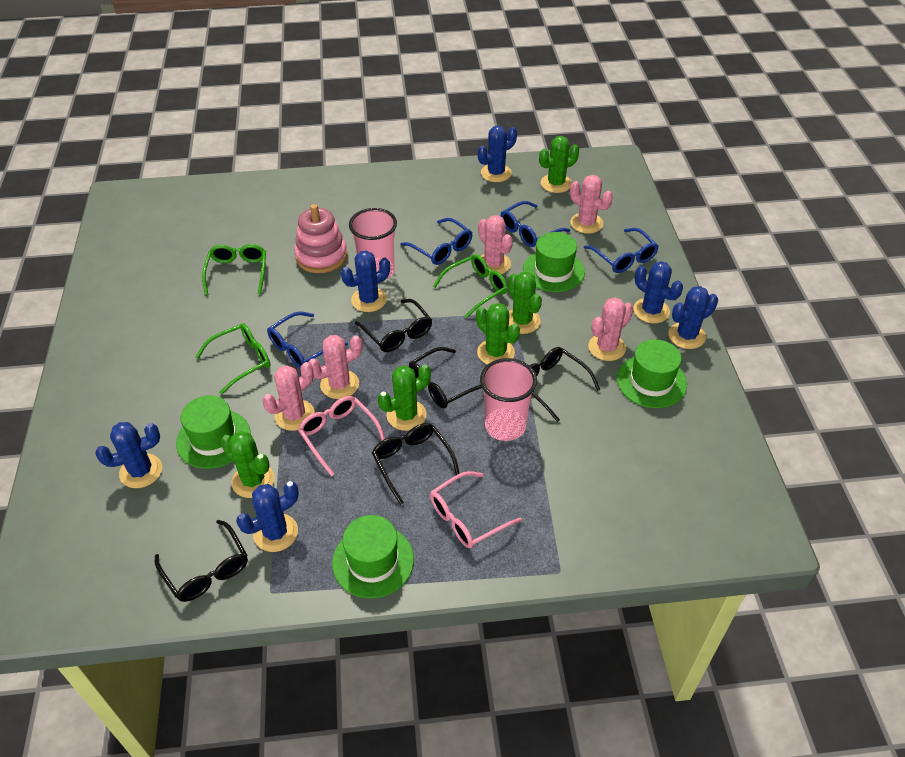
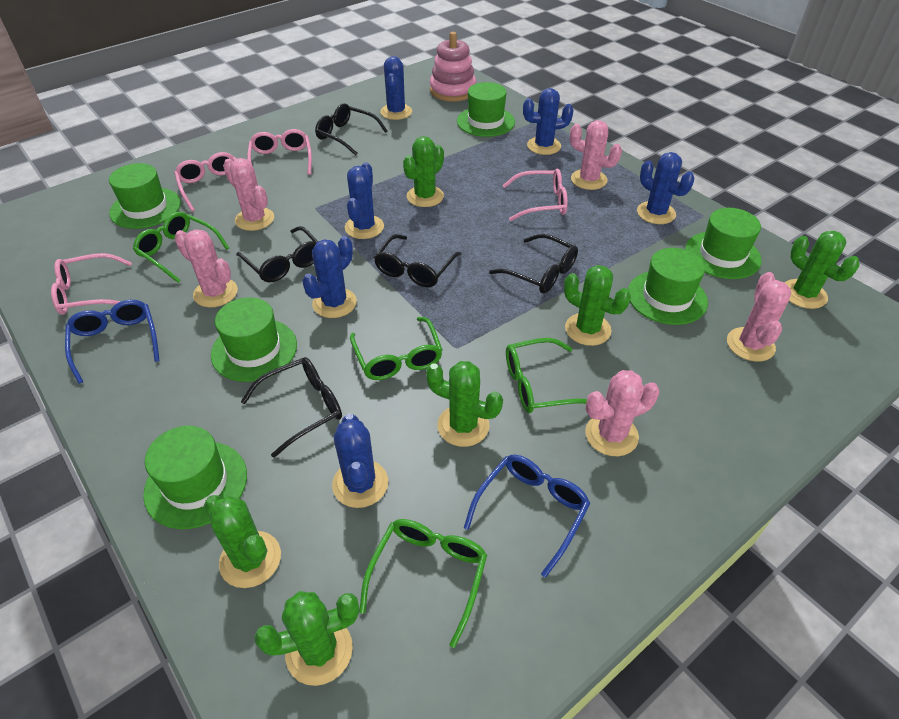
blue glasses: [267,312,348,368] [401,218,473,265] [501,201,570,247] [583,228,659,273] = 4 -> [65,300,159,384] [464,455,590,578] = 2
green cactus: [221,431,275,498] [378,364,431,431] [476,303,520,365] [508,272,542,334] [539,136,579,193] = 5 -> [204,495,281,588] [254,591,359,686] [403,136,444,207] [426,361,503,447] [564,265,631,346] [785,231,859,309] = 6
green glasses: [196,323,271,395] [202,244,266,295] [433,254,508,318] = 3 -> [133,212,229,283] [350,317,443,380] [359,519,487,648] [506,338,587,413] = 4
green hat: [176,395,251,469] [332,515,414,598] [523,232,585,292] [617,339,687,408] = 4 -> [109,163,181,229] [143,426,247,529] [211,297,297,382] [457,82,515,137] [628,248,708,325] [685,208,761,279] = 6
pink cup: [349,208,397,280] [480,358,537,441] = 2 -> none = 0
pink glasses: [298,396,385,476] [430,471,522,548] = 2 -> [51,253,132,315] [174,152,236,212] [247,129,312,175] [502,169,568,221] = 4

